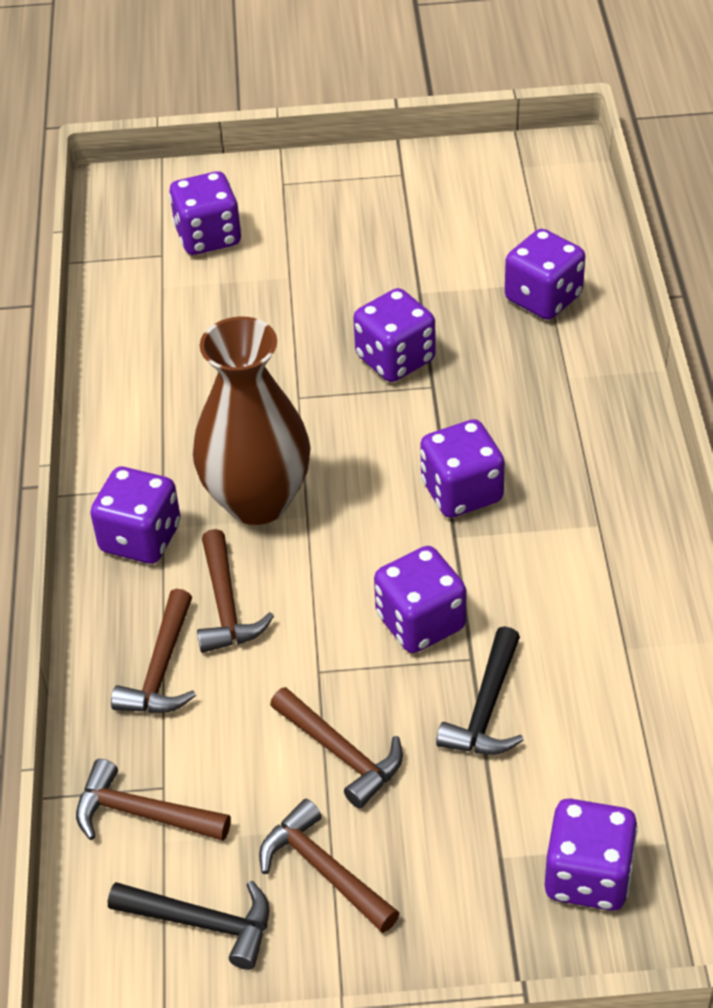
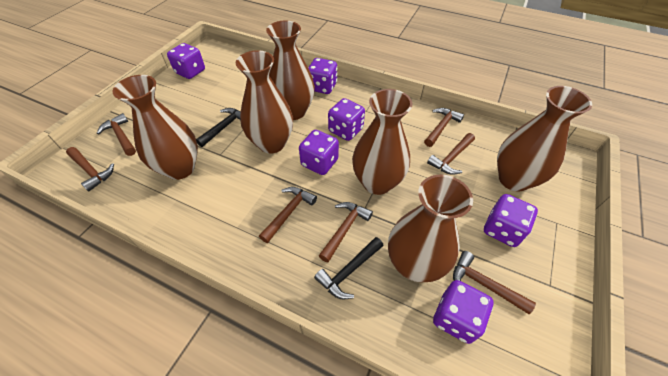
brown hammer: [76,759,231,841] [111,589,196,713] [197,529,274,653] [259,799,400,933] [270,687,403,809] = 5 -> [66,147,114,192] [97,113,136,156] [259,187,317,243] [319,202,373,262] [424,108,464,147] [427,133,475,175] [453,251,536,314] = 7
brown vase: [193,317,311,525] = 1 -> [113,75,198,180] [236,50,293,154] [266,21,315,120] [352,89,412,195] [388,175,473,282] [497,86,592,191] = 6
purple dice: [90,467,181,564] [169,171,241,255] [353,288,436,382] [374,546,466,653] [420,419,505,518] [505,229,585,320] [545,799,638,911] = 7 -> [167,43,205,79] [299,130,339,175] [308,58,337,94] [328,98,365,141] [433,280,493,344] [484,194,538,247] = 6

